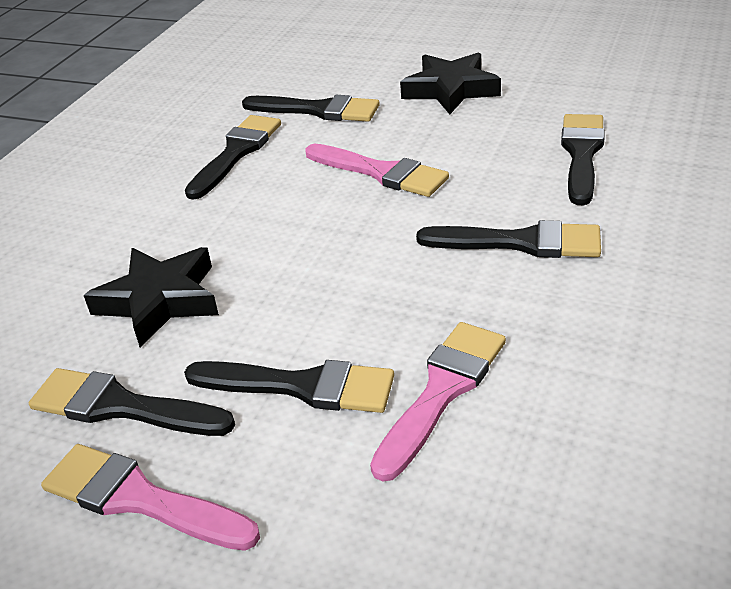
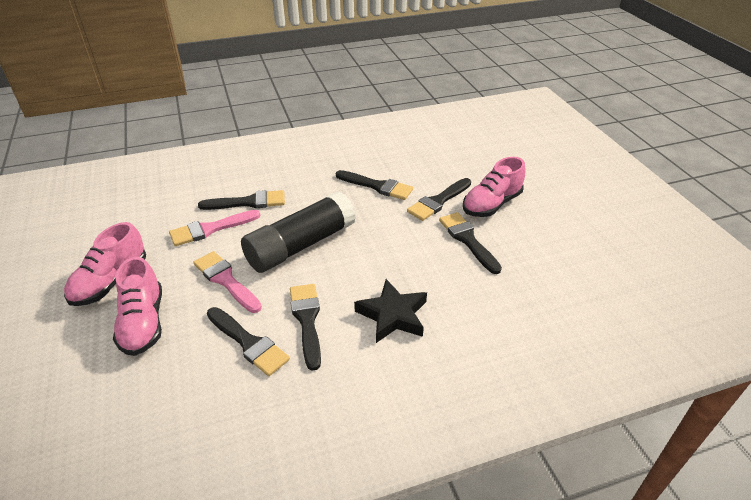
black glue stick: none = 0 -> [241,191,356,273] = 1
black star: [84,247,219,347] [400,53,501,114] = 2 -> [354,279,427,343] = 1
pink brush: [41,444,260,551] [305,144,449,197] [370,322,506,482] = 3 -> [169,210,261,246] [193,251,262,313] = 2
pink shoe: none = 0 -> [64,222,146,306] [113,257,162,356] [463,157,526,217] = 3

